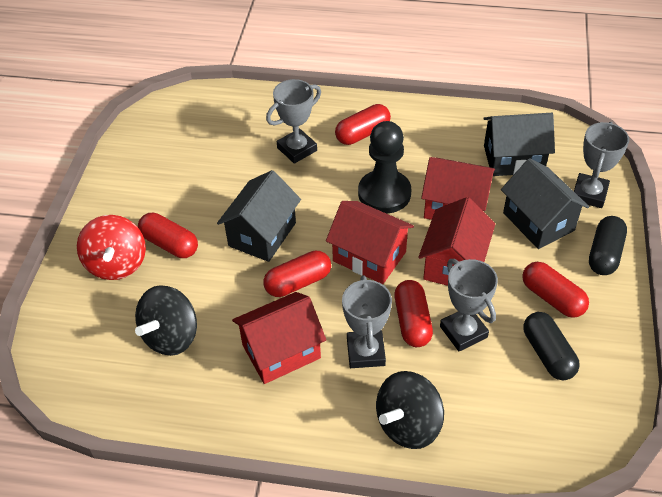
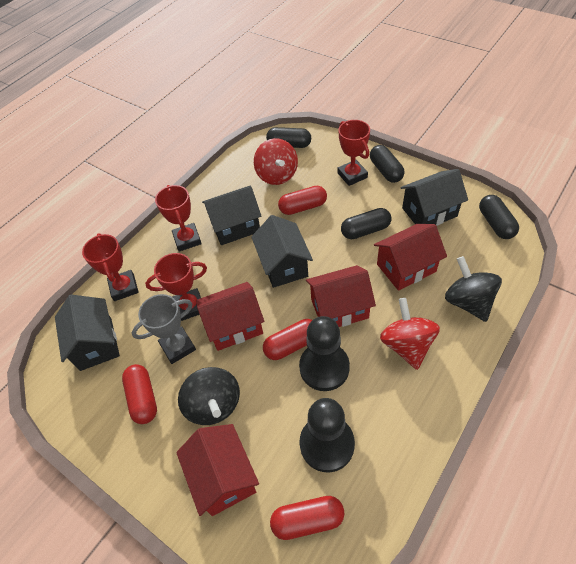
black capsule: [523,312,580,380] [589,216,627,275] = 2 -> [266,127,311,148] [341,208,391,239] [370,145,404,183] [479,195,519,239] = 4
black house: [217,170,301,262] [483,113,555,176] [501,158,589,249] = 3 -> [55,294,120,371] [202,186,261,245] [251,215,313,288] [400,169,468,226] = 4
black pawn: [358,121,411,214] = 1 -> [299,316,350,391] [300,398,355,472] = 2
grey trophy: [266,79,321,164] [342,275,392,368] [440,259,498,351] [574,122,629,208] = 4 -> [132,294,196,364] = 1
red capsule: [138,213,198,258] [264,251,331,297] [335,104,391,145] [394,280,433,347] [522,262,589,318] = 5 -> [122,364,157,424] [263,319,312,360] [270,496,344,540] [278,186,327,215] = 4
red spinning top: [77,215,146,280] = 1 -> [254,138,298,185] [380,298,440,370] = 2
red trophy: none = 0 -> [82,233,139,301] [145,253,207,321] [155,185,202,251] [337,120,370,186] = 4

